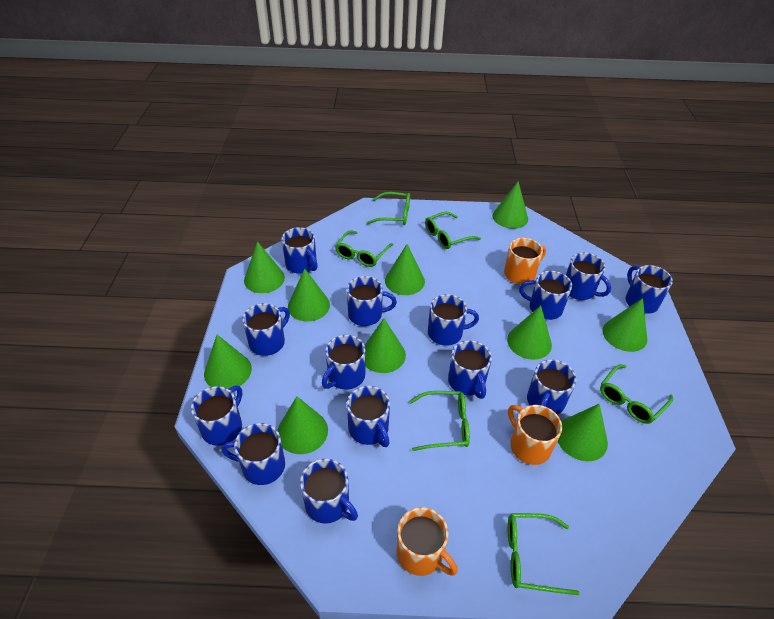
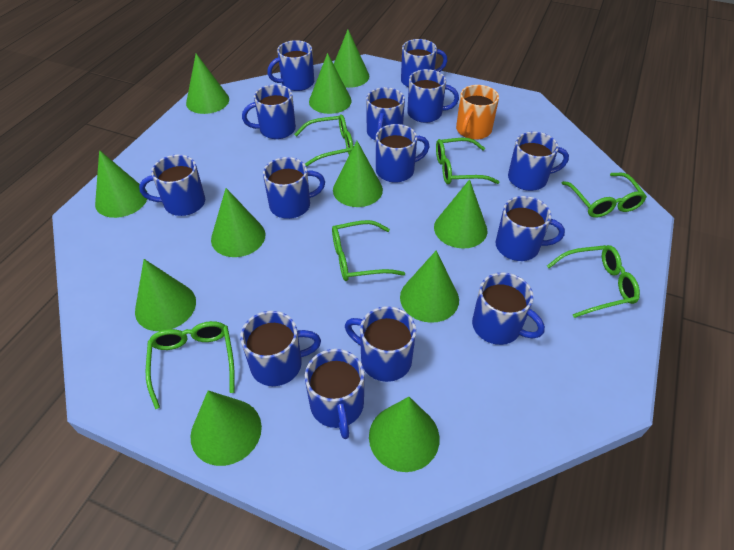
green cone: [204,335,252,389] [244,241,285,293] [277,396,328,454] [288,268,330,321] [365,318,406,373] [385,244,425,295] [492,181,528,229] [507,305,552,360] [558,404,608,461] [603,298,647,352] = 10 -> [95,150,147,218] [135,259,196,331] [186,54,229,114] [191,390,262,466] [211,188,265,257] [309,53,352,114] [333,141,383,207] [334,29,369,88] [369,397,439,472] [400,250,459,323] [434,179,487,249] = 11
orange mug: [396,507,458,576] [504,238,546,284] [508,405,562,465] = 3 -> [456,85,499,140] = 1

